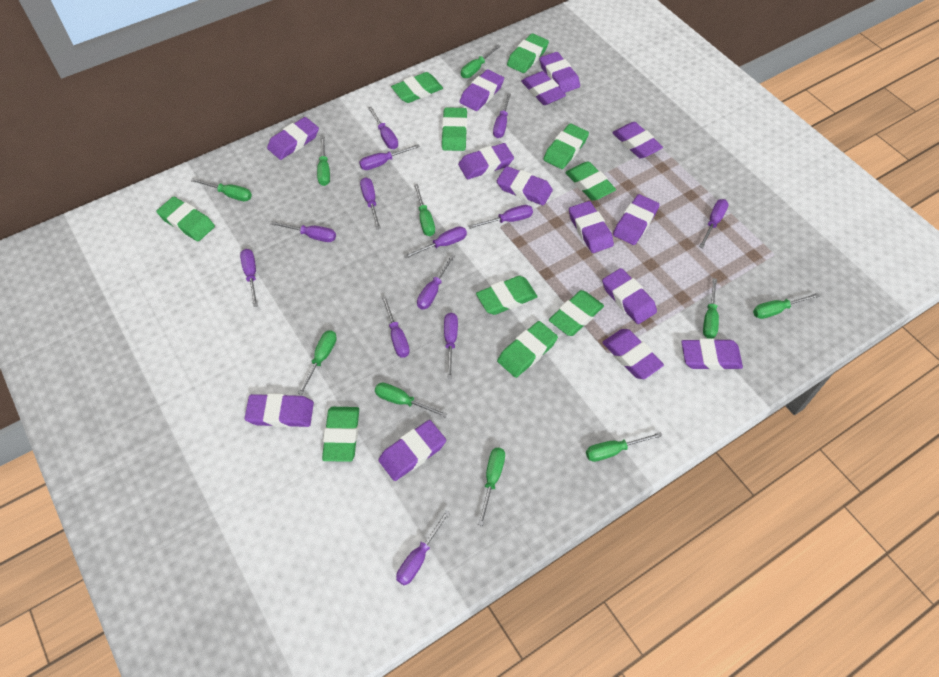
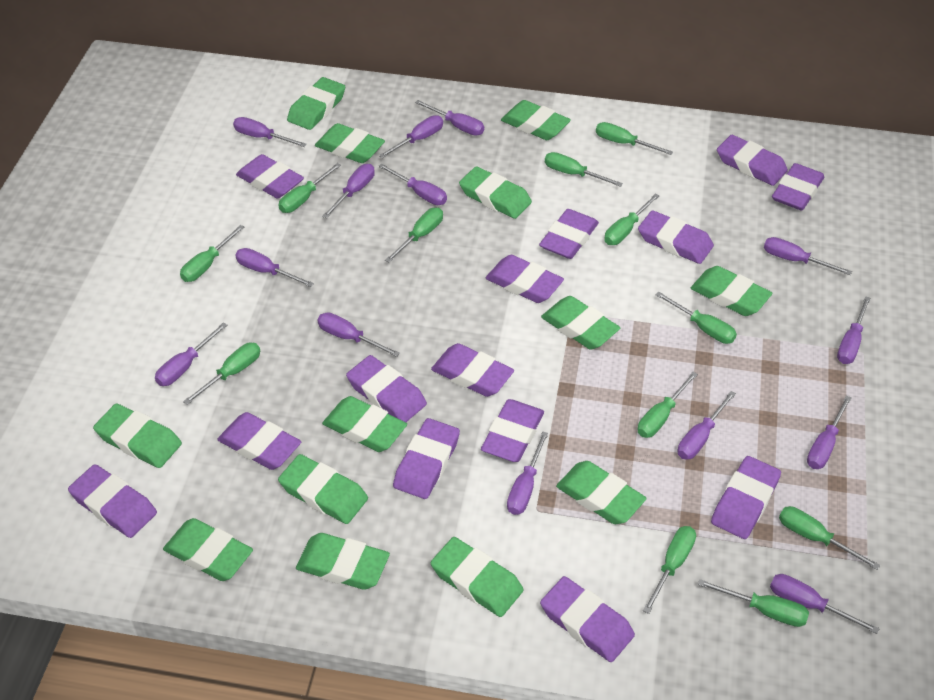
green eraser: [156,197,215,241] [322,407,359,462] [391,72,443,103] [442,107,467,151] [476,276,538,315] [497,321,558,378] [507,33,549,73] [543,124,589,169] [549,290,604,336] [565,161,616,201] = 10 -> [93,403,182,468] [163,518,253,581] [278,454,368,524] [287,77,345,130] [296,533,390,590] [315,123,385,163] [322,396,407,452] [431,537,524,617] [459,166,532,219] [501,100,571,140] [541,296,620,349] [556,461,647,524] [691,266,772,316] = 13
green screwdriver: [191,178,252,201] [298,330,337,395] [317,136,330,186] [375,382,447,418] [414,184,435,236] [461,45,501,78] [478,448,505,526] [586,432,662,462] [703,278,719,338] [753,293,820,319] = 10 -> [180,225,244,282] [183,343,260,405] [279,163,341,213] [385,208,443,263] [545,152,623,187] [596,122,673,155] [604,194,659,245] [638,372,698,438] [643,526,696,614] [656,292,737,344] [698,579,809,627] [779,506,880,570] = 12
purple screwdriver: [240,249,258,307] [271,221,336,242] [359,144,420,170] [360,177,381,229] [368,107,398,149] [382,296,410,358] [396,510,450,585] [404,226,467,258] [417,255,455,309] [444,313,458,379] [469,205,533,229] [493,93,511,138] [699,199,729,248] = 13 -> [155,322,227,386] [233,117,307,147] [235,248,314,287] [318,312,400,357] [322,164,375,219] [378,163,447,205] [379,115,443,158] [415,100,484,136] [507,432,548,515] [678,391,736,460] [764,237,852,275] [770,574,880,634] [807,395,852,469] [837,296,871,364] = 14

